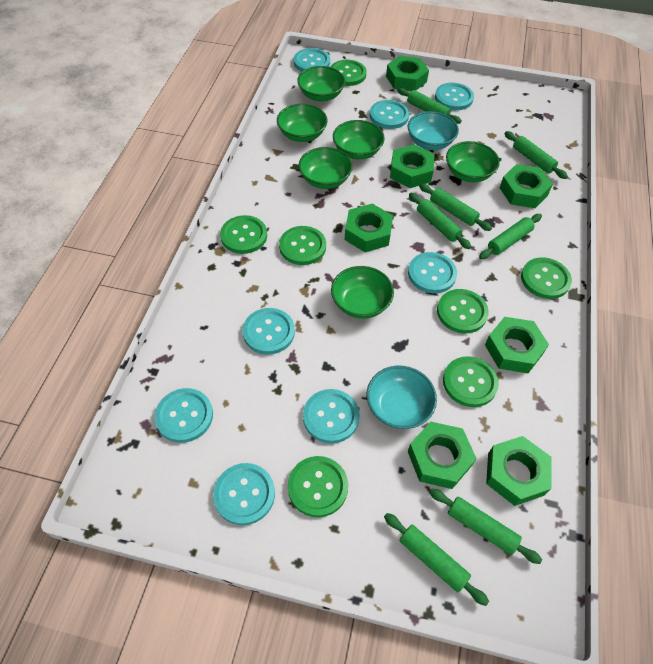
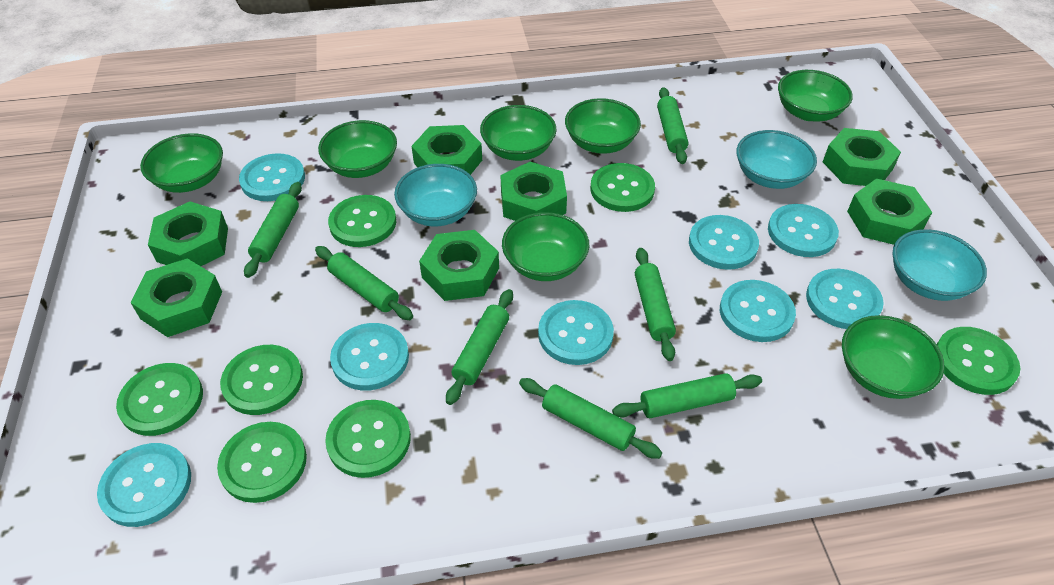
green bowl: [277,104,328,142] [297,66,345,102] [299,147,353,189] [331,266,394,319] [333,120,385,160] [446,141,500,182] = 6 -> [140,133,223,193] [318,120,397,178] [480,105,556,161] [502,212,589,281] [565,98,641,154] [778,70,853,122] [842,315,944,399] = 7
turquoise bowl: [367,366,437,429] [407,111,459,150] = 2 -> [394,164,477,226] [736,130,817,189] [892,229,987,301] = 3

